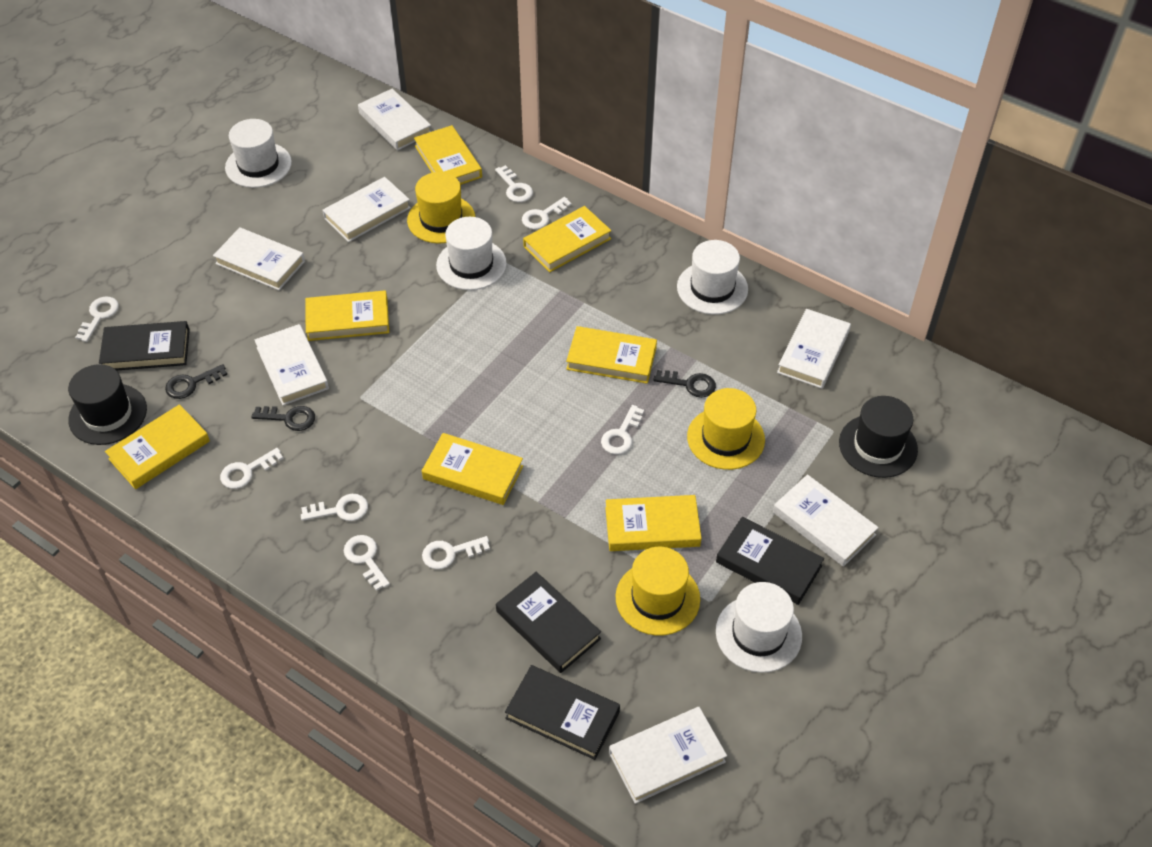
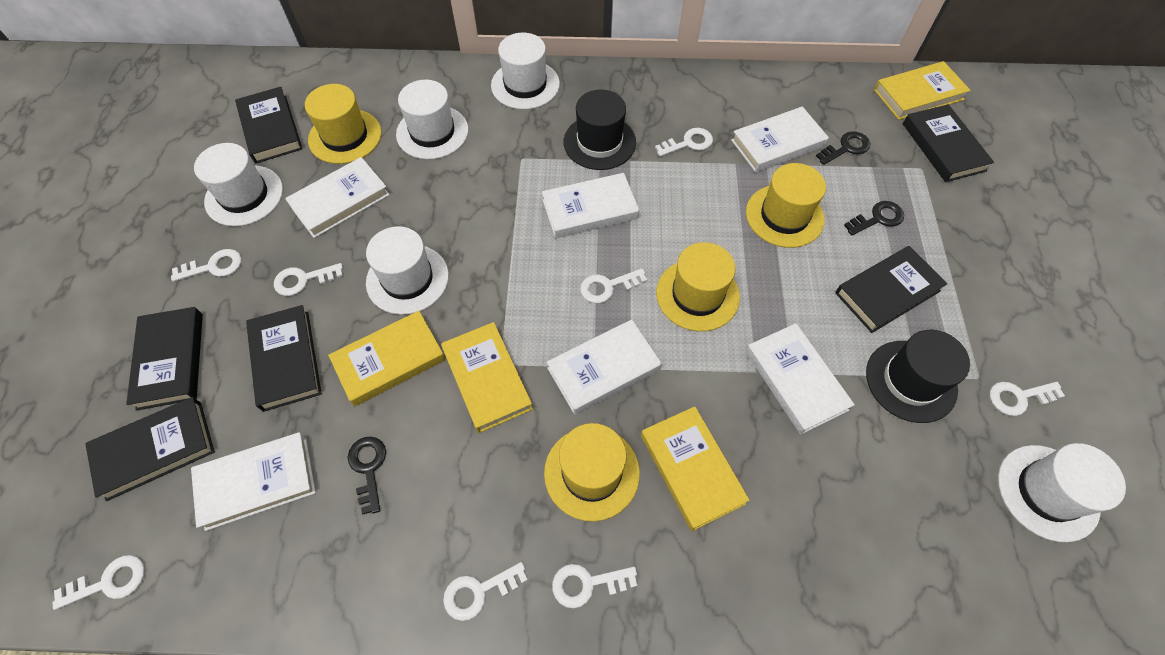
black book: [99,321,190,371] [496,572,601,673] [505,665,620,760] [716,517,824,605] = 4 -> [85,397,215,501] [126,307,203,411] [235,87,303,163] [246,305,322,412] [835,246,947,333] [903,104,994,182] = 6
white book: [213,228,305,290] [255,324,329,406] [322,177,411,242] [358,89,431,151] [609,707,727,804] [773,474,879,567] [777,309,851,389] = 7 -> [191,432,316,531] [285,157,390,238] [542,173,639,238] [547,319,662,415] [731,106,829,173] [746,323,855,435] = 6
white hat: [225,119,292,188] [436,217,507,290] [677,240,748,315] [716,582,802,673] = 4 -> [194,143,283,226] [366,226,449,315] [396,80,468,160] [491,33,560,110] [998,443,1126,542] = 5
yellow book: [105,404,210,489] [305,290,389,341] [414,125,482,185] [422,433,523,505] [523,206,611,272] [566,326,657,384] [605,495,702,551] = 7 -> [328,311,446,406] [441,322,533,433] [641,406,750,531] [874,61,971,120] = 4
yellow hat: [407,172,475,243] [616,547,700,636] [687,388,765,470] = 3 -> [305,84,381,164] [544,423,640,522] [656,242,740,331] [746,163,826,248] = 4

